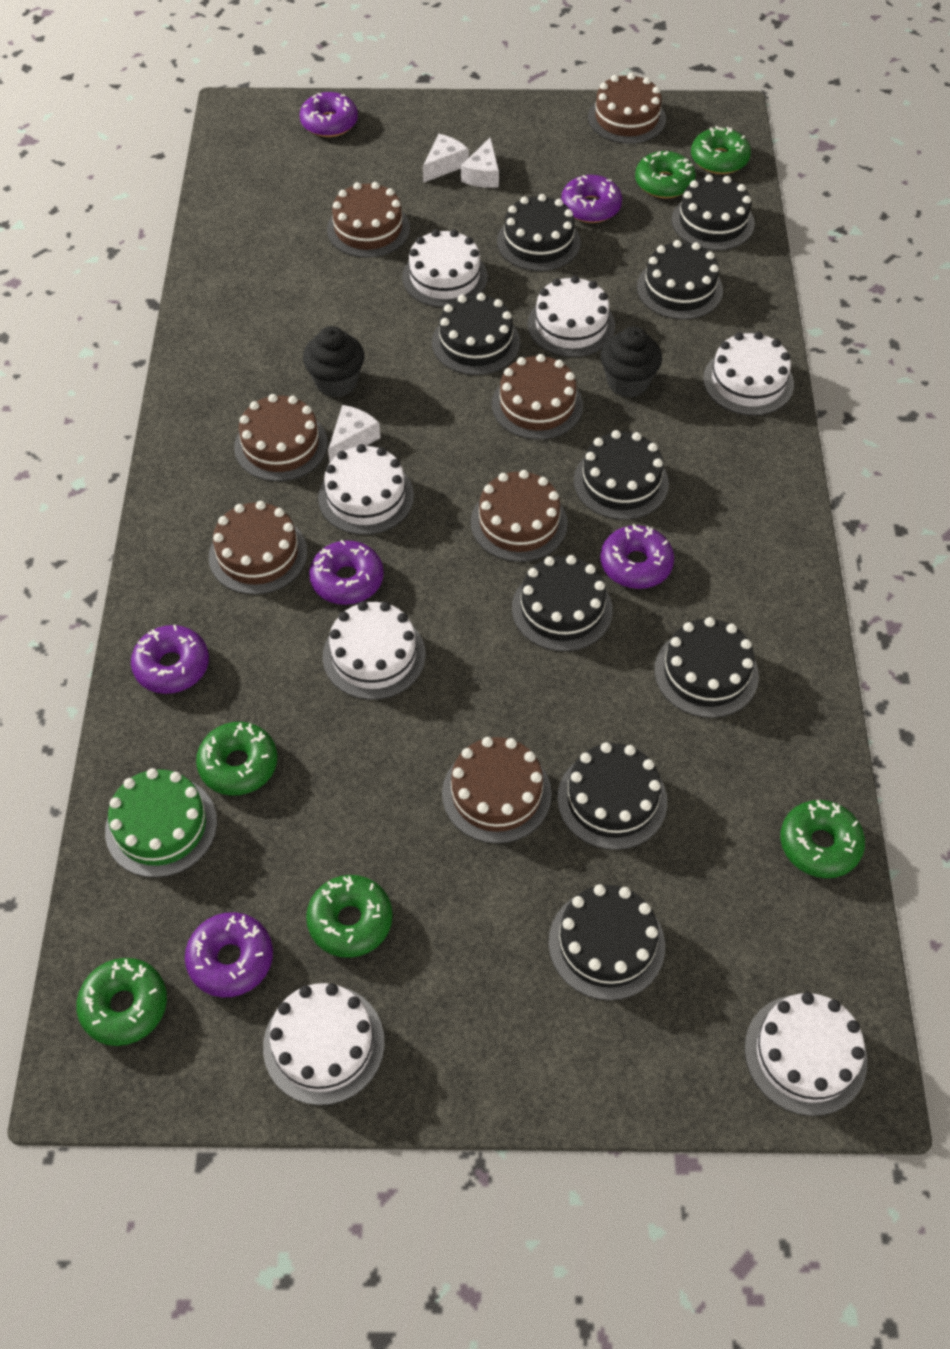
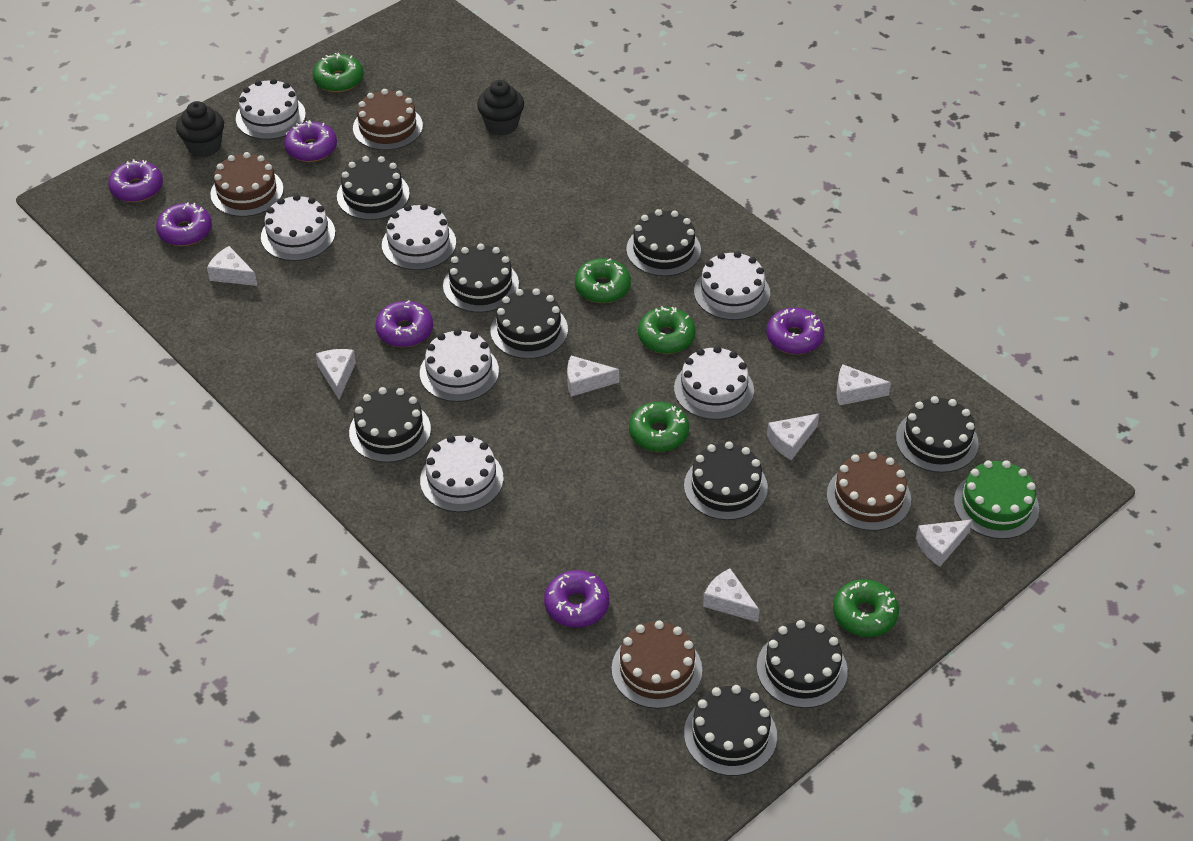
brown cake: [209,501,307,595] [234,394,328,481] [327,182,410,258] [442,737,552,844] [471,470,568,562] [492,354,583,440] [588,73,666,144] = 7 -> [210,152,284,217] [353,89,423,150] [612,620,702,709] [827,452,911,531] = 4
green donut: [76,958,167,1046] [196,722,277,796] [306,875,393,958] [635,151,696,198] [691,126,751,174] [780,800,865,878] = 6 -> [313,53,363,92] [575,258,631,303] [629,402,689,452] [638,306,696,354] [833,579,899,637] = 5
white cheese: [328,405,381,462] [423,134,469,183] [461,137,499,188] = 3 -> [207,246,258,286] [316,349,356,400] [567,356,619,397] [703,568,760,622] [767,413,819,460] [837,364,891,406] [916,519,973,567] = 7

